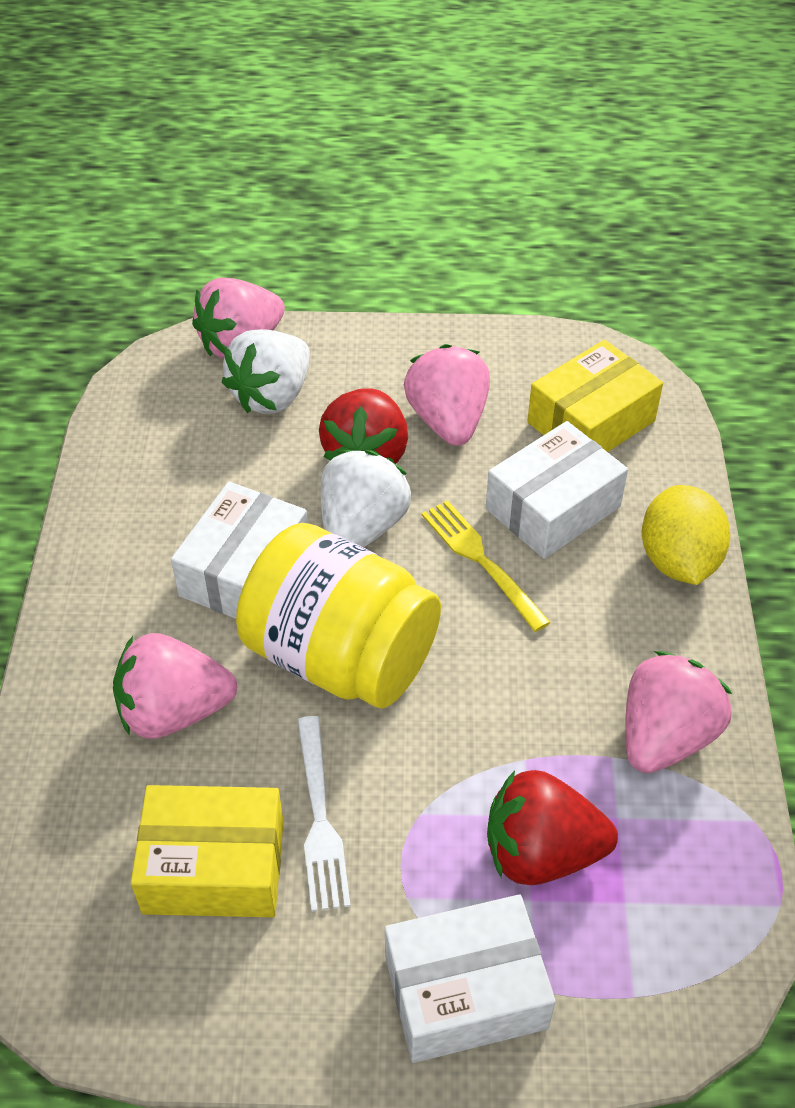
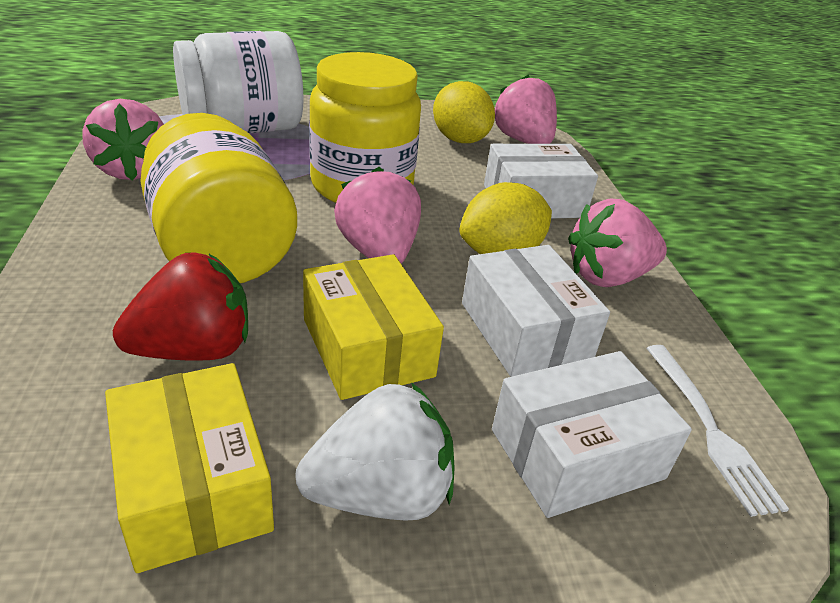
red strawberry: [319,388,408,464] [487,770,618,885] = 2 -> [113,252,248,361] = 1
white jar: none = 0 -> [173,31,303,133] = 1
white strawberry: [222,329,310,414] [321,450,411,548] = 2 -> [295,382,455,521] = 1
yellow fork: [422,500,551,632] = 1 -> none = 0
yellow jar: [236,523,441,708] = 1 -> [140,113,297,283] [309,52,421,203] = 2
yellow lemon: [642,485,730,585] = 1 -> [433,81,495,143] [459,182,552,254] = 2

